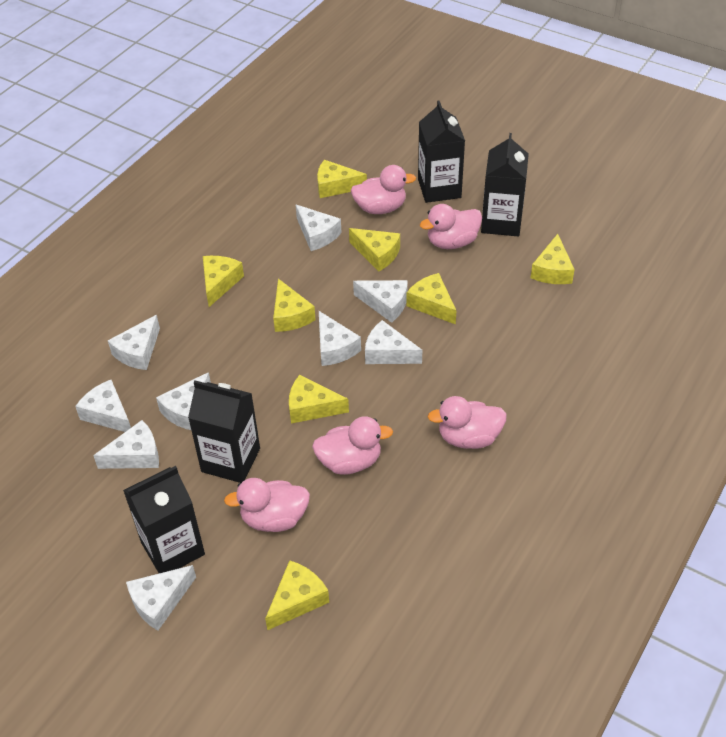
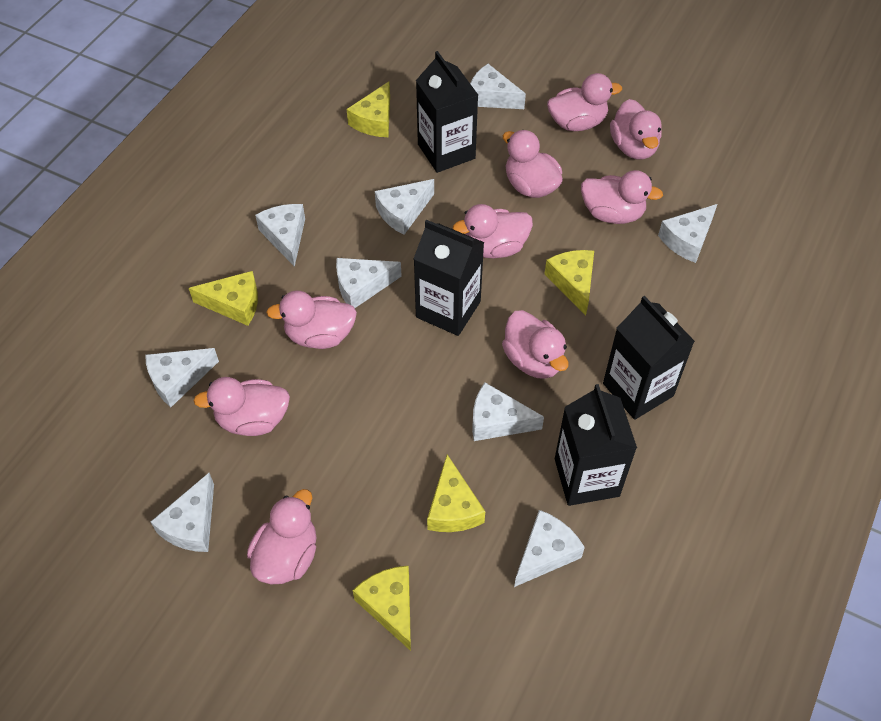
pink duck: [224,478,310,532] [312,416,393,475] [351,165,416,214] [420,204,482,249] [428,396,507,449] = 5 -> [194,377,290,436] [247,489,316,584] [266,290,357,349] [453,204,533,258] [502,310,569,379] [503,130,563,198] [547,73,622,131] [581,170,663,224] [610,99,662,159] = 9
yellow cheese: [203,256,244,307] [265,560,329,630] [273,279,316,332] [289,375,349,424] [317,160,367,198] [349,228,400,271] [406,273,457,324] [531,234,575,284] = 8 -> [189,271,258,326] [347,82,390,137] [353,566,411,651] [427,454,485,532] [545,250,594,316] = 5

